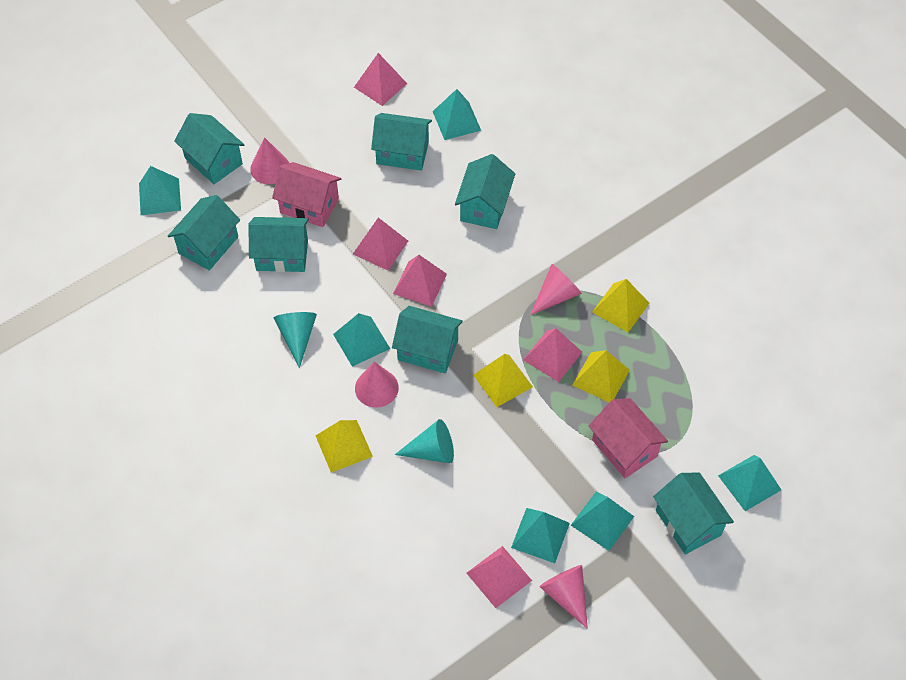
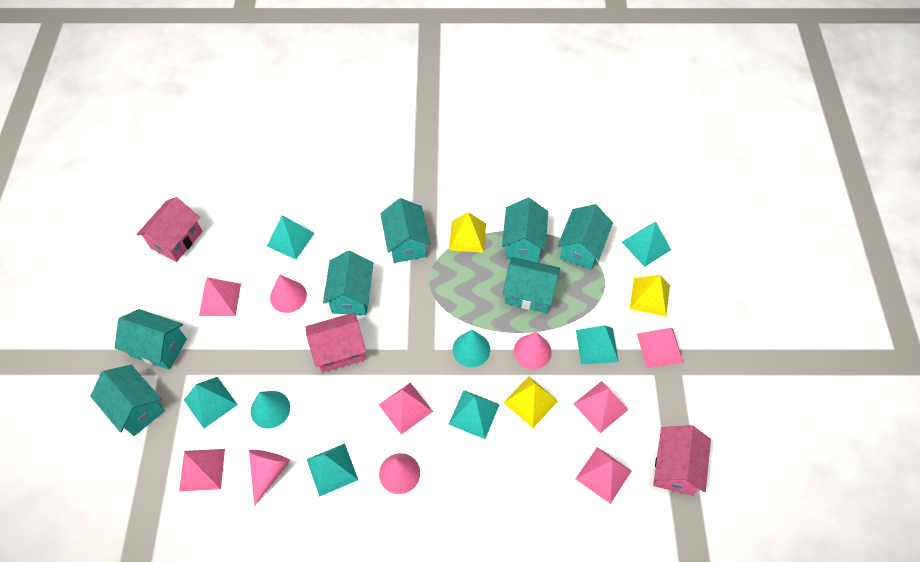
pink house: [272,162,341,227] [589,398,668,478] = 2 -> [136,197,202,262] [306,312,366,373] [653,425,711,496] = 3
pink pyramid: [353,218,408,271] [354,53,407,106] [393,255,447,307] [467,546,532,608] [523,328,582,382] = 5 -> [179,449,225,491] [199,277,241,316] [379,383,433,435] [574,381,629,433] [576,447,632,504] [637,328,683,368] = 6
yellow pyramid: [316,420,373,473] [474,354,533,407] [572,350,630,402] [592,279,649,332] = 4 -> [449,212,486,253] [503,376,558,428] [630,275,670,317] = 3

